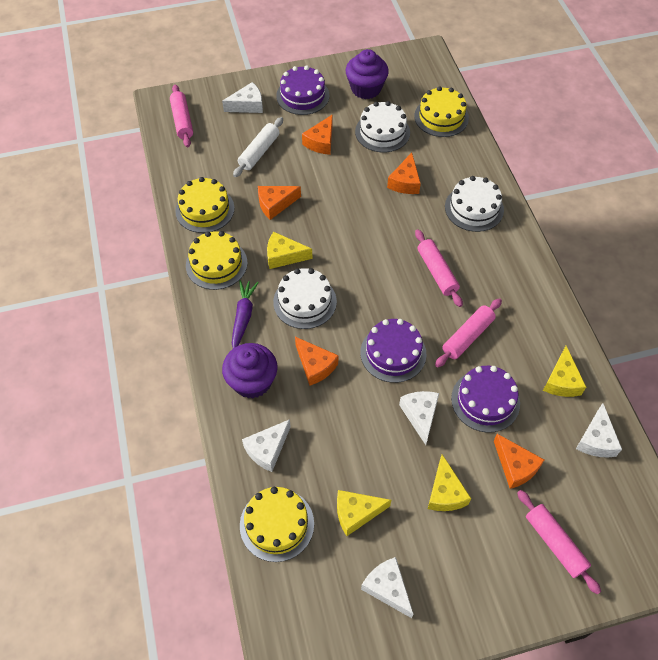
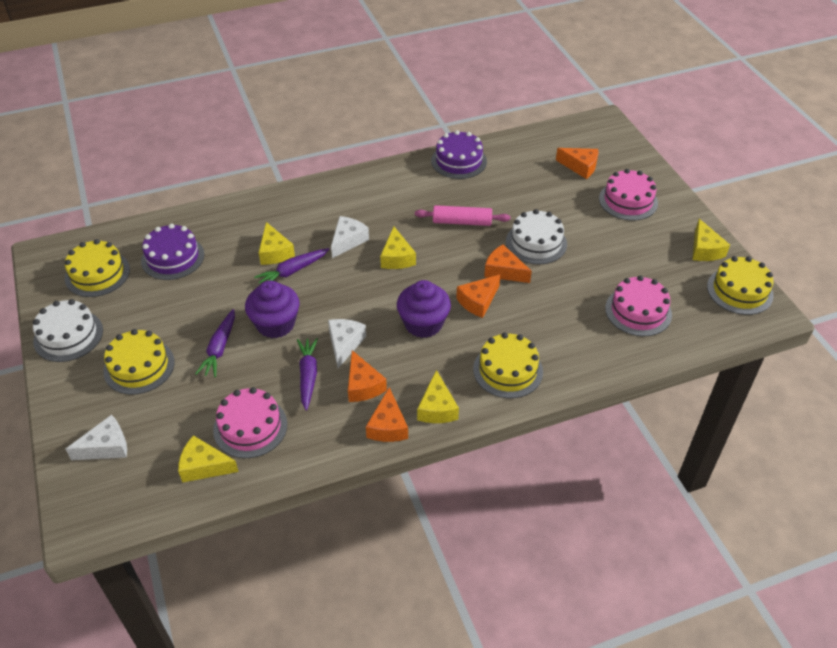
pink cake: none = 0 -> [213,387,287,458] [599,169,658,221] [605,275,672,336] = 3
pink rolling pin: [170,85,193,147] [415,230,463,307] [435,298,502,367] [517,490,601,595] = 4 -> [415,205,511,226] = 1
purple cake: [276,66,329,115] [360,319,426,383] [451,366,520,432] = 3 -> [141,224,205,280] [431,130,487,179] = 2
purple carrot: [232,280,259,348] = 1 -> [195,309,235,377] [254,248,329,284] [297,338,318,411] = 3
white cake: [273,268,337,329] [355,101,410,152] [445,176,504,232] = 3 -> [33,299,103,362] [506,209,567,264] = 2
white cheese: [222,82,263,113] [242,419,291,472] [361,557,413,618] [399,391,439,445] [576,403,622,457] = 5 -> [66,415,127,460] [328,319,366,368] [331,216,369,258] = 3
white rolling pin: [233,117,283,177] = 1 -> none = 0
yellow cheese: [267,232,313,269] [337,490,391,536] [428,454,471,511] [543,346,586,397] = 4 -> [178,435,238,483] [259,222,295,265] [380,227,416,269] [417,370,459,423] [692,219,730,261] = 5

